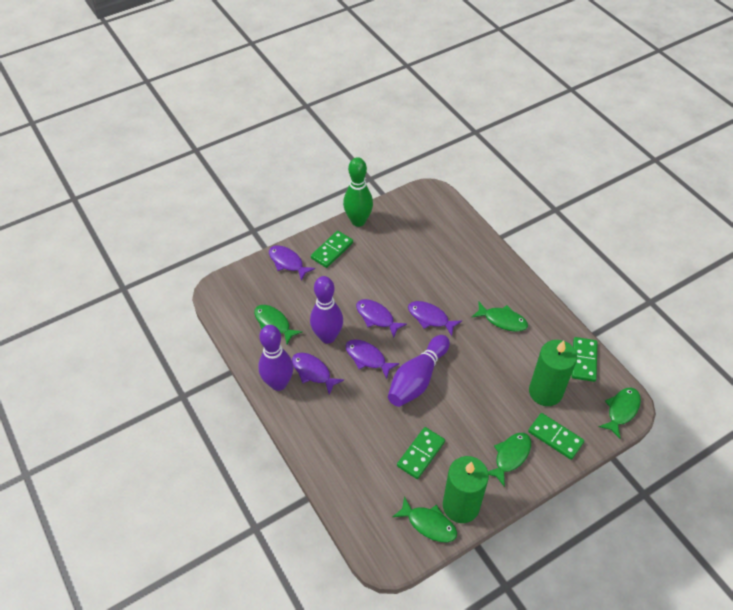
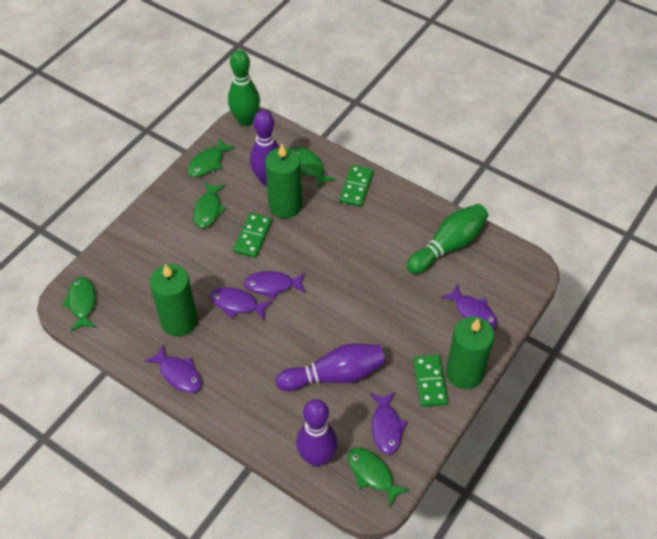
green bowling pin: [343,157,373,227] = 1 -> [228,50,260,126] [407,204,488,274] = 2
green candle: [443,456,489,523] [529,340,577,406] = 2 -> [150,264,197,337] [265,144,302,219] [446,316,494,389] = 3
green domino: [311,231,353,268] [397,427,445,479] [528,413,584,460] [572,337,598,382] = 4 -> [233,213,272,258] [339,165,374,207] [413,355,448,407] = 3

